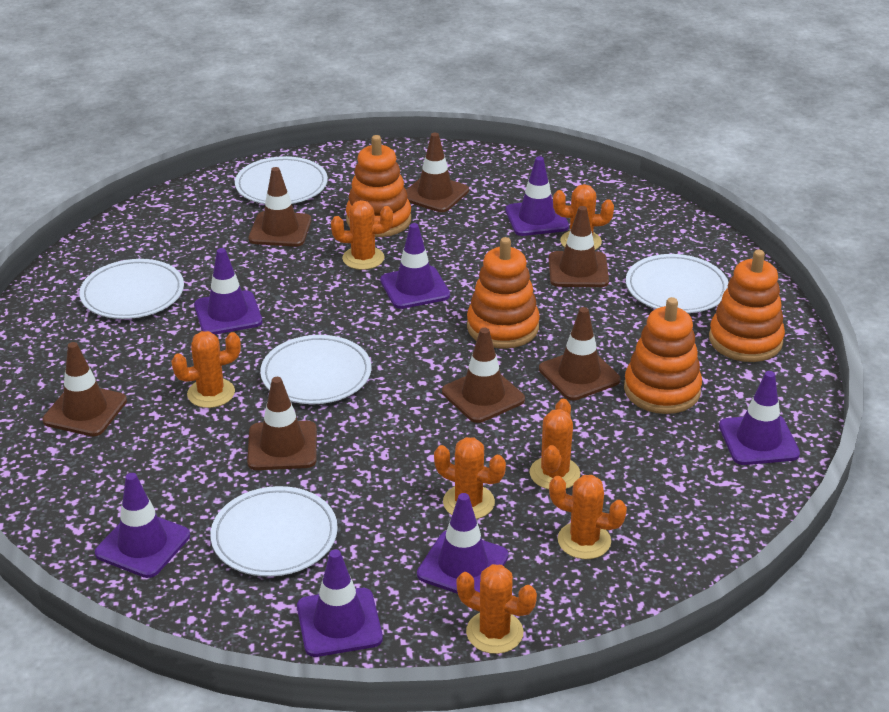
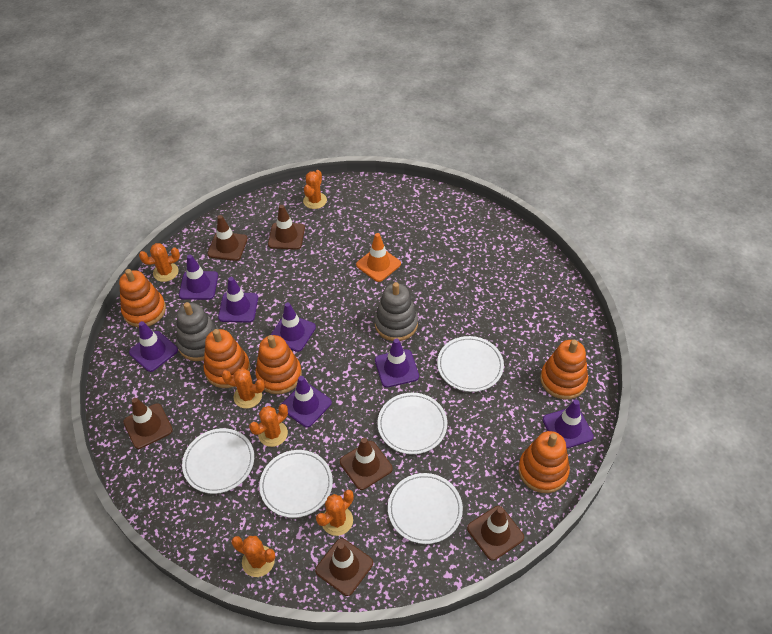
brown traffic cone: [42,342,127,436] [247,377,317,470] [248,167,311,247] [406,133,469,212] [442,328,525,423] [539,307,620,400] [549,206,609,287] = 7 -> [123,398,173,449] [207,215,248,261] [268,205,305,250] [315,538,373,596] [340,438,393,490] [467,506,524,560] = 6
grey stacking toy: none = 0 -> [176,302,219,361] [374,282,418,341] = 2
orange cactus: [171,331,241,408] [331,200,393,270] [434,437,506,519] [457,564,537,654] [530,399,580,489] [549,475,627,559] [553,184,614,250] = 7 -> [139,243,180,282] [221,368,265,408] [231,536,275,577] [249,404,288,447] [303,170,327,209] [316,490,354,536] = 6
orange stacking toy: [346,135,411,237] [467,237,540,349] [624,297,702,414] [709,250,785,362] = 4 -> [119,269,166,327] [204,329,250,388] [255,335,302,394] [518,431,570,493] [540,340,588,399] = 5
orange traffic cone: none = 0 -> [356,233,401,282] = 1

